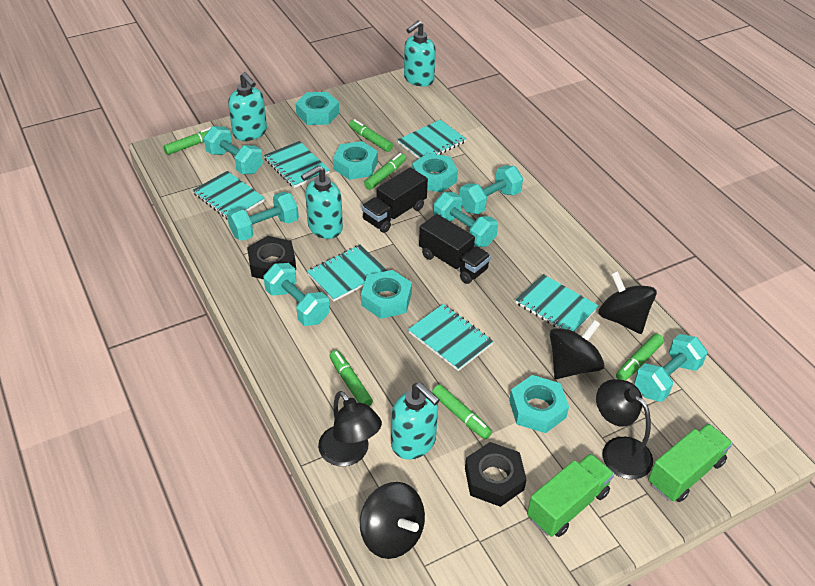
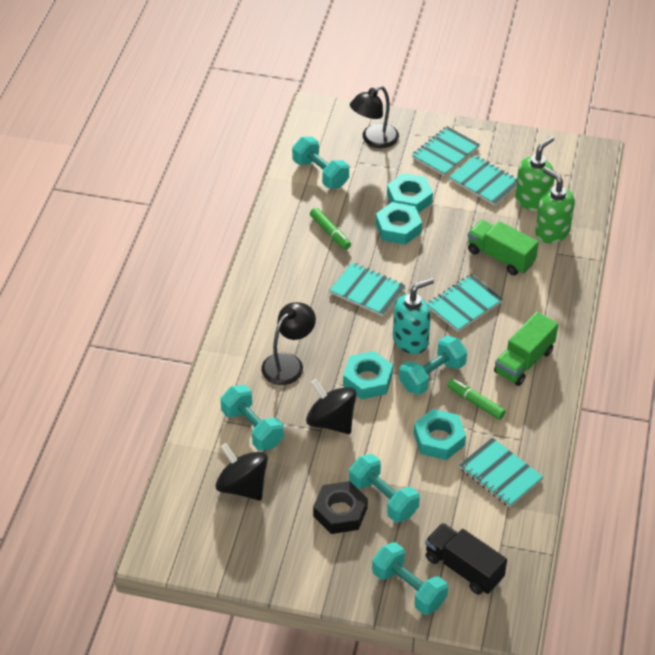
black nut: [247,236,296,279] [465,442,527,507] = 2 -> [313,481,368,534] = 1
black spinning top: [360,482,425,559] [550,320,604,379] [598,271,657,334] = 3 -> [215,443,268,501] [306,379,356,434] = 2
black truck: [362,167,428,233] [419,214,491,284] = 2 -> [425,523,507,595] = 1
green marker: [163,127,211,155] [330,350,373,406] [349,119,393,152] [364,153,406,190] [432,384,492,439] [616,334,664,381] = 6 -> [310,208,351,250] [447,378,506,420] = 2
green soap dispenser: none = 0 -> [515,136,555,212] [535,167,575,243] = 2
turquoise dumbbell: [204,126,263,174] [227,192,299,241] [263,263,330,326] [433,192,498,247] [459,165,523,214] [634,334,708,402] = 6 -> [220,385,284,451] [292,137,349,189] [349,454,420,522] [372,542,448,615] [399,336,467,395] = 5
turquoise notebook: [193,171,265,220] [264,141,330,188] [307,245,388,301] [398,120,466,159] [408,304,494,371] [516,274,599,332] = 6 -> [329,262,406,316] [412,126,480,176] [427,274,503,332] [449,155,517,206] [459,437,543,507] = 5
turquoise nut: [296,92,339,125] [333,141,378,180] [361,270,412,319] [412,153,458,192] [509,375,569,433] = 5 -> [343,351,393,399] [376,202,422,245] [387,173,433,213] [414,409,466,460] = 4
turquoise soap dispenser: [228,72,267,141] [301,166,343,239] [391,383,440,460] [404,20,436,87] = 4 -> [393,278,434,354] = 1

